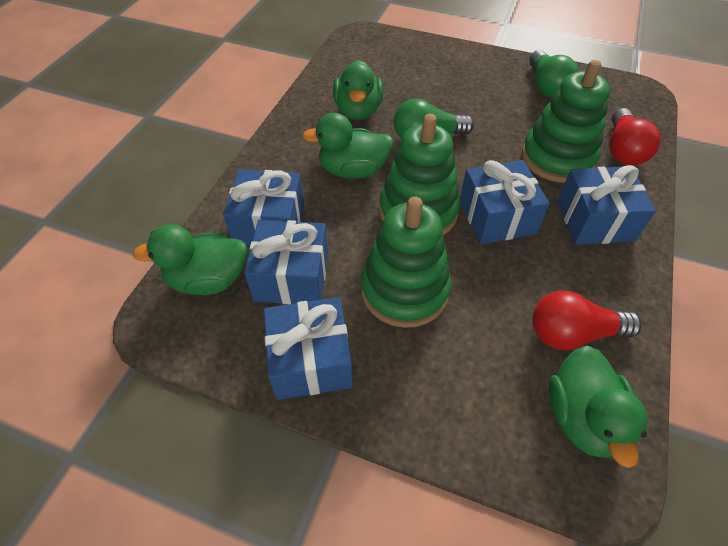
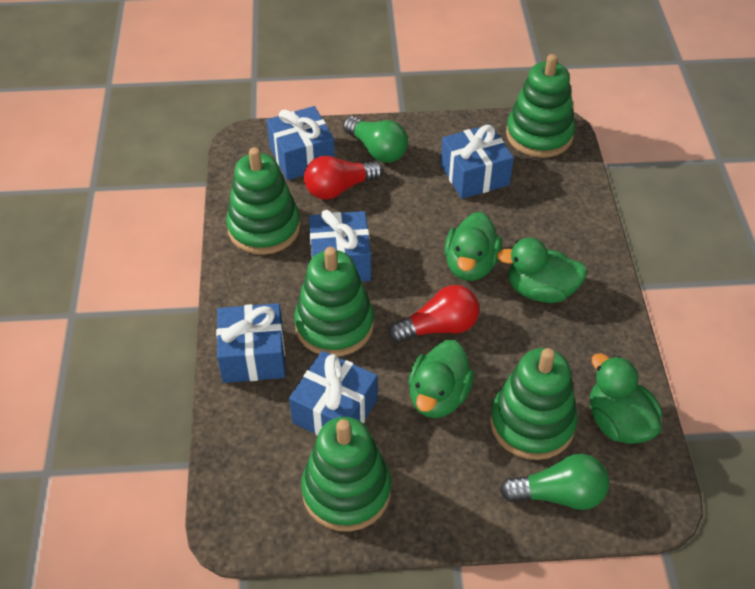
green stacking toy: [361,197,452,328] [379,114,460,235] [522,60,610,183] = 3 -> [226,147,301,255] [294,247,374,356] [301,417,391,532] [490,348,578,460] [506,54,575,158] = 5

